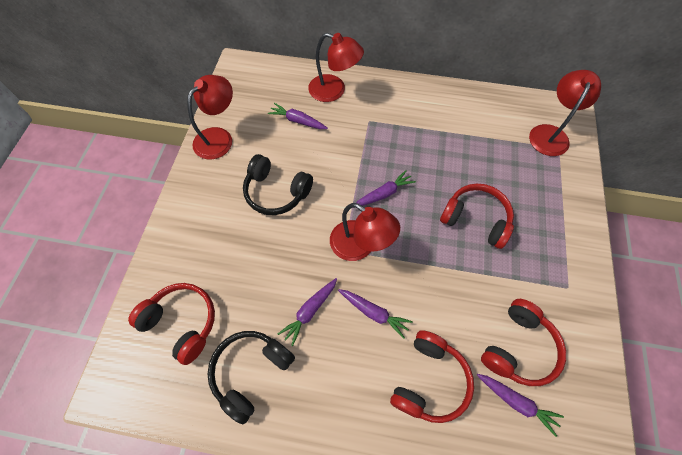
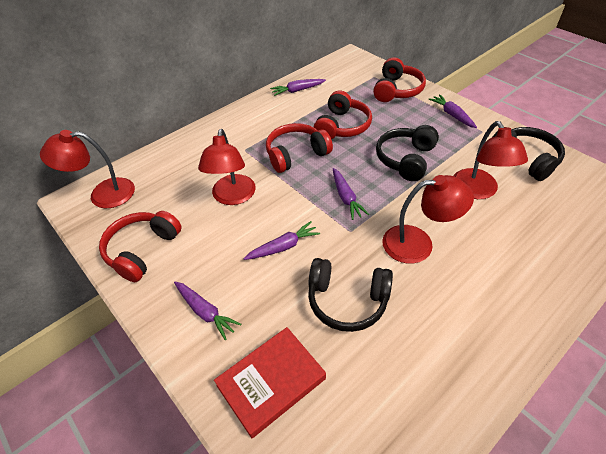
black headphones: [207,331,295,424] [243,154,313,215] = 2 -> [308,258,393,332] [376,125,439,181] [493,127,565,181] = 3
red book: none = 0 -> [214,327,326,438] = 1

